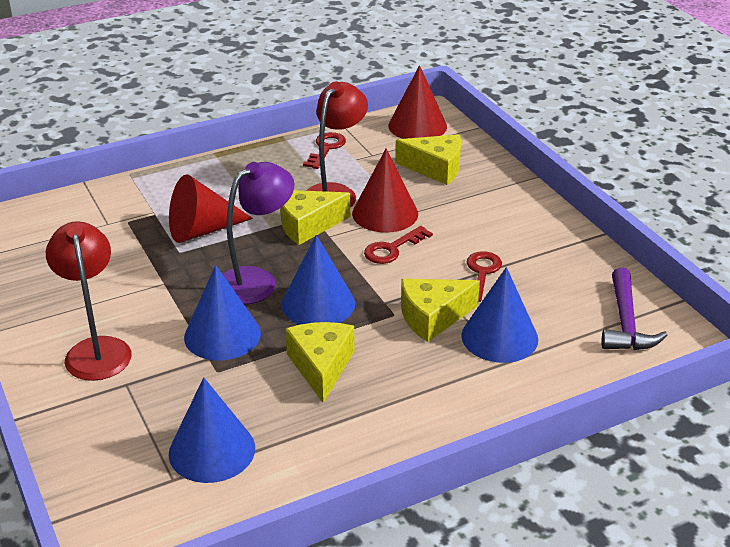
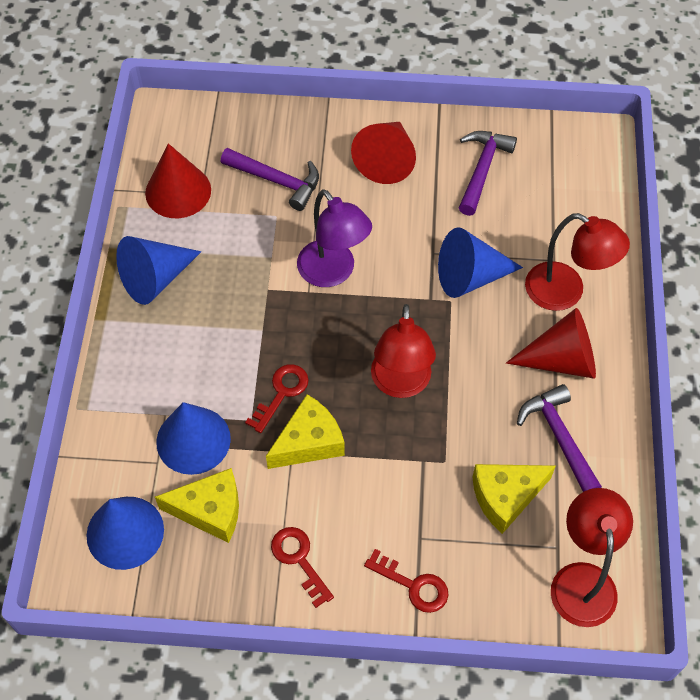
purple hammer: [602,268,667,350] = 1 -> [221,148,319,211] [459,131,517,216] [517,384,602,492] = 3
red lamp: [46,221,132,381] [306,82,368,208] = 2 -> [371,304,436,398] [525,213,630,311] [551,488,633,627] = 3
yellow cheese: [280,190,350,245] [285,322,354,403] [395,134,461,185] [401,279,480,342] = 4 -> [155,468,239,543] [266,394,345,469] [472,464,556,534] = 3

